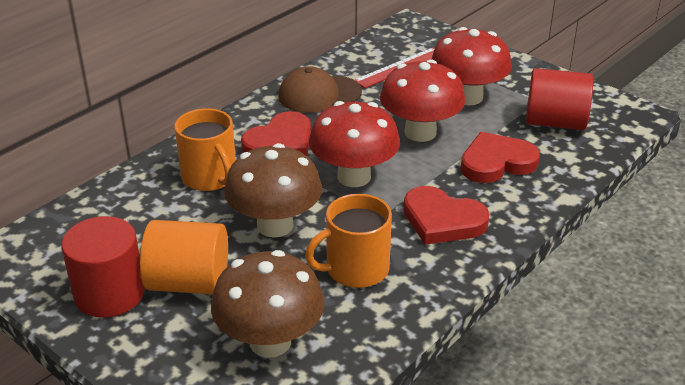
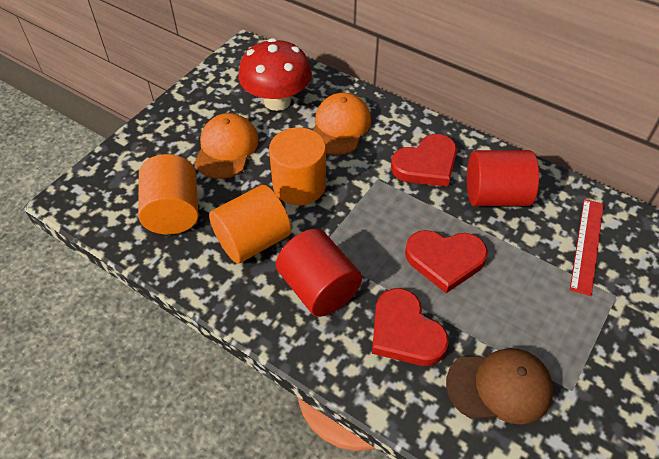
brown mushroom: [211,250,325,358] [224,143,322,238] = 2 -> none = 0
orange cap: none = 0 -> [194,113,259,179] [313,93,371,155] = 2
orange cylinder: [140,220,228,294] = 1 -> [138,154,198,234] [209,185,291,264] [269,127,326,205] = 3
orange mug: [174,108,236,191] [305,194,392,288] = 2 -> none = 0
red mushroom: [309,101,400,187] [380,59,465,142] [431,27,512,105] = 3 -> [238,38,312,111] = 1

